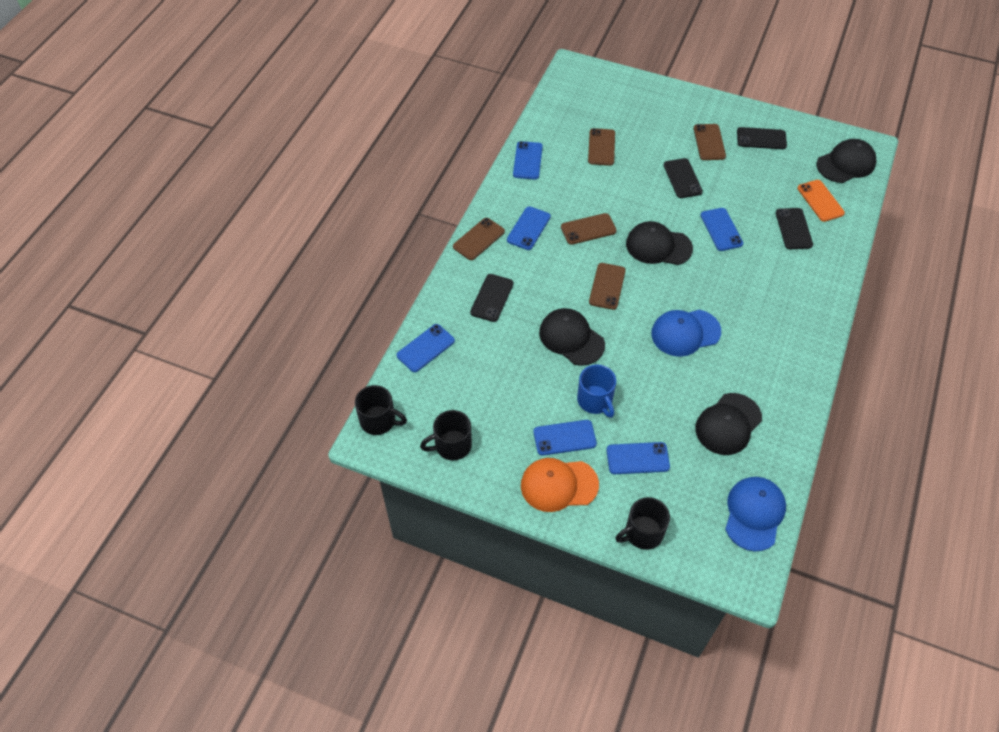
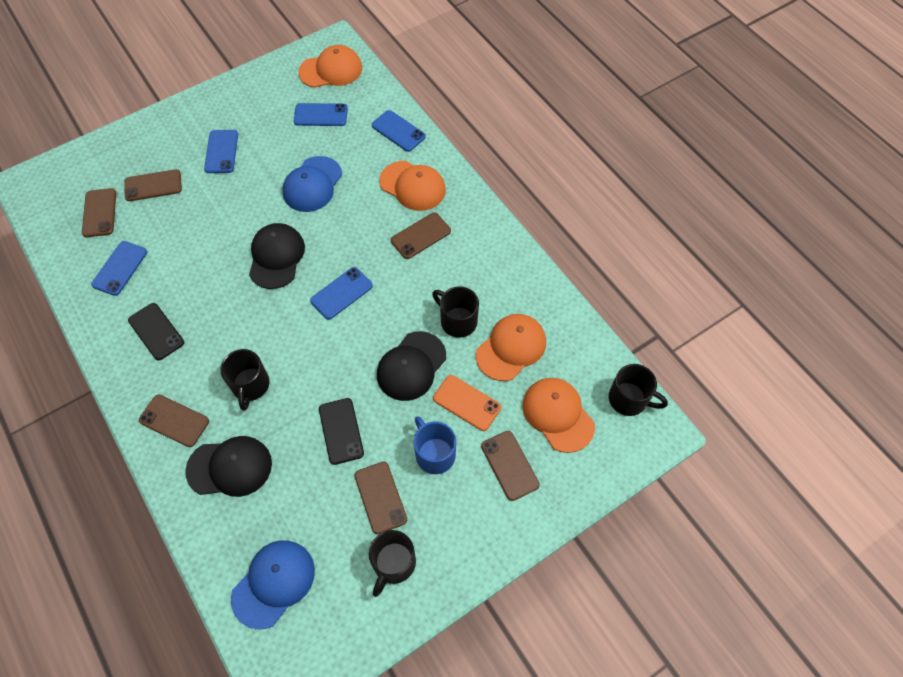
black cap: [539,308,605,366] [626,221,693,265] [695,393,762,455] [817,139,877,183] = 4 -> [185,436,272,497] [249,223,305,289] [377,331,446,401] = 3
black mug: [355,385,407,435] [420,410,472,460] [615,497,670,550] = 3 -> [220,349,270,411] [369,530,416,597] [432,286,479,338] [609,364,668,416] = 4
black phone: [470,274,514,322] [664,158,703,198] [737,127,787,149] [776,208,813,249] = 4 -> [128,303,184,360] [319,398,364,465] = 2
blue phone: [396,324,455,372] [507,206,551,250] [513,141,543,179] [533,420,597,456] [606,442,670,474] [700,208,743,251] = 6 -> [91,241,147,296] [204,130,238,173] [294,103,348,126] [310,267,373,320] [371,110,426,152] = 5
brown phone: [453,218,505,260] [561,213,617,245] [588,128,615,166] [589,263,626,310] [694,124,726,160] = 5 -> [82,188,116,237] [124,169,182,201] [139,395,209,447] [354,461,407,535] [391,212,451,259] [481,431,540,501] = 6
orange cap: [521,458,599,512] = 1 -> [298,45,362,88] [379,161,446,211] [476,314,546,381] [522,378,595,453] = 4

